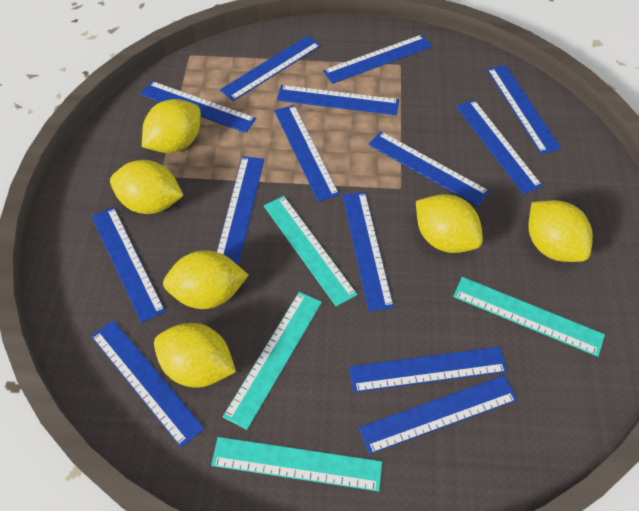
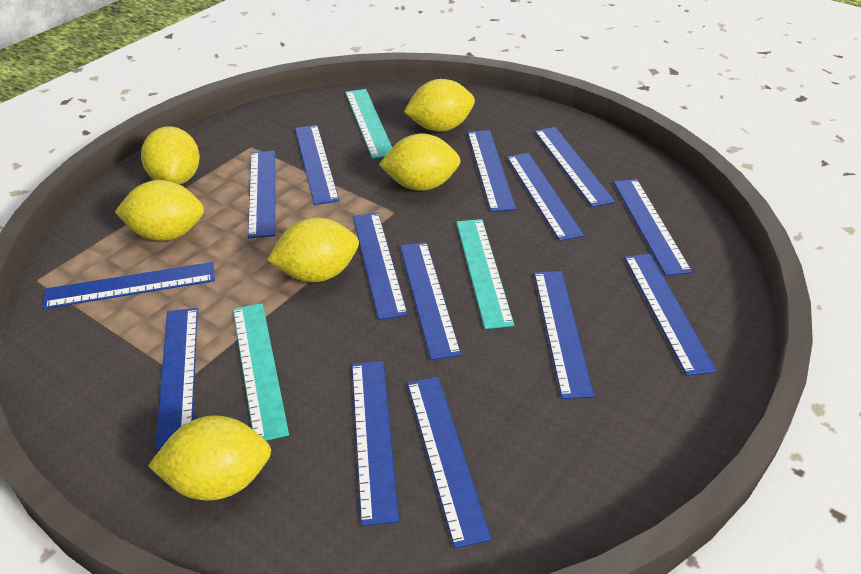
turquoise ruler: [211,437,382,492] [223,292,322,430] [264,196,357,307] [453,277,605,357] = 4 -> [233,303,289,441] [345,89,392,159] [456,219,514,329] = 3

